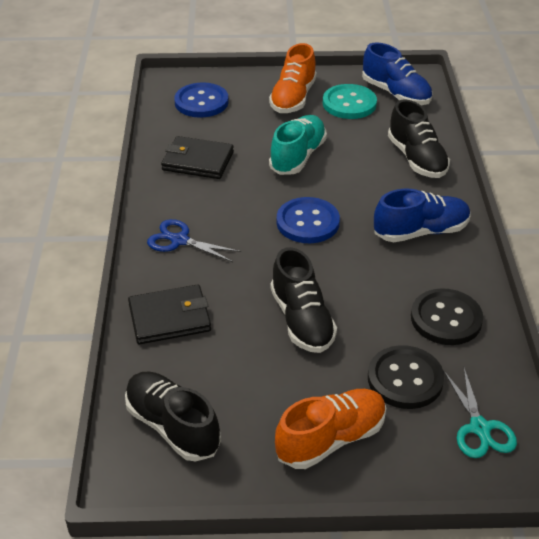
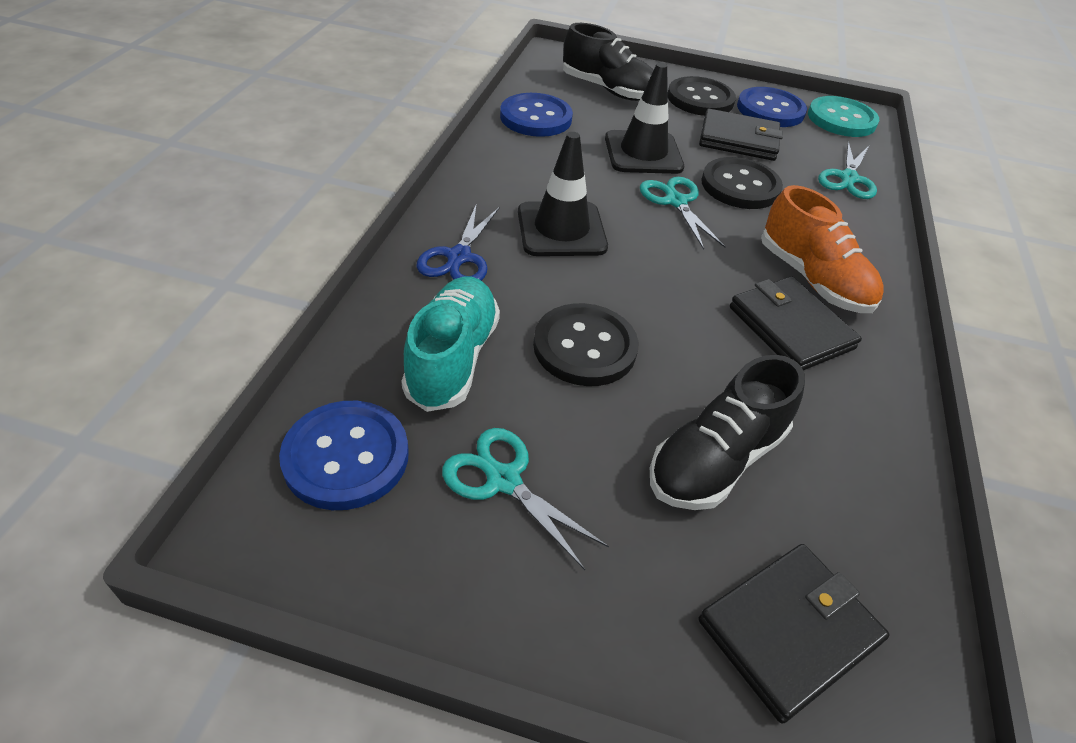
black button: [368,345,444,409] [411,288,483,345] = 2 -> [533,303,638,386] [668,76,736,116] [701,157,783,209] = 3
black shoe: [125,371,221,462] [271,247,337,353] [388,99,450,178] = 3 -> [563,23,653,101] [650,355,805,510] = 2
black traffic cone: none = 0 -> [518,132,608,256] [605,63,684,174] = 2
black wallet: [128,284,211,344] [161,136,234,179] = 2 -> [698,544,890,724] [699,109,783,161] [730,276,862,370] = 3
blue button: [174,82,229,118] [277,197,340,243] = 2 -> [279,401,409,510] [500,93,573,137] [737,87,807,127] = 3
blue shoe: [362,42,432,105] [374,189,471,242] = 2 -> none = 0
orange shoe: [269,43,317,113] [275,389,386,469] = 2 -> [761,185,884,313] = 1
turquoise scissors: [444,368,517,458] = 1 -> [442,428,609,570] [640,177,725,250] [818,141,877,199] = 3

